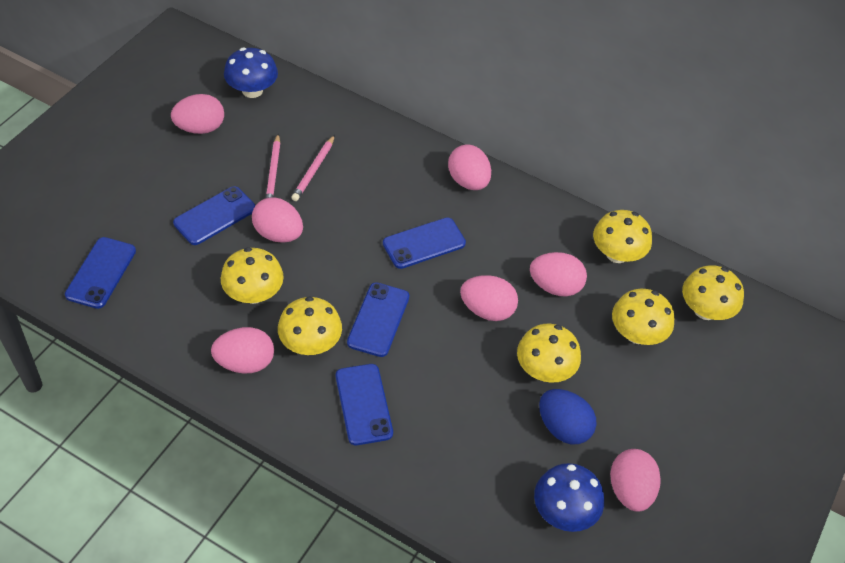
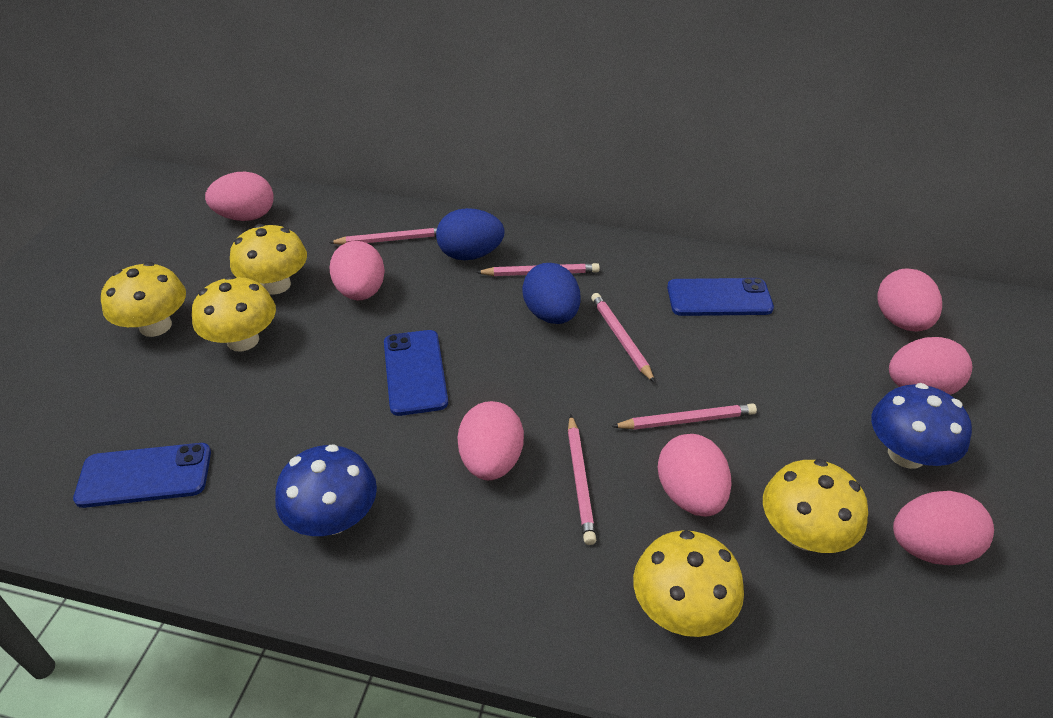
blue egg: [539,389,597,444] = 1 -> [436,208,505,260] [522,263,581,324] = 2
blue phone: [65,237,136,309] [173,186,256,245] [336,364,393,445] [347,282,409,357] [383,217,466,269] = 5 -> [73,443,211,508] [384,330,448,416] [667,278,774,316] = 3
pink pencil: [266,134,280,198] [291,135,335,201] = 2 -> [329,227,437,245] [476,263,600,276] [568,414,596,545] [591,293,655,383] [611,404,757,430] = 5
yellow mushroom: [221,247,284,304] [278,296,342,355] [517,323,581,383] [593,210,652,263] [612,289,675,345] [682,265,744,320] = 6 -> [101,262,186,337] [192,275,276,352] [230,224,307,295] [633,530,744,637] [763,459,868,553] = 5

